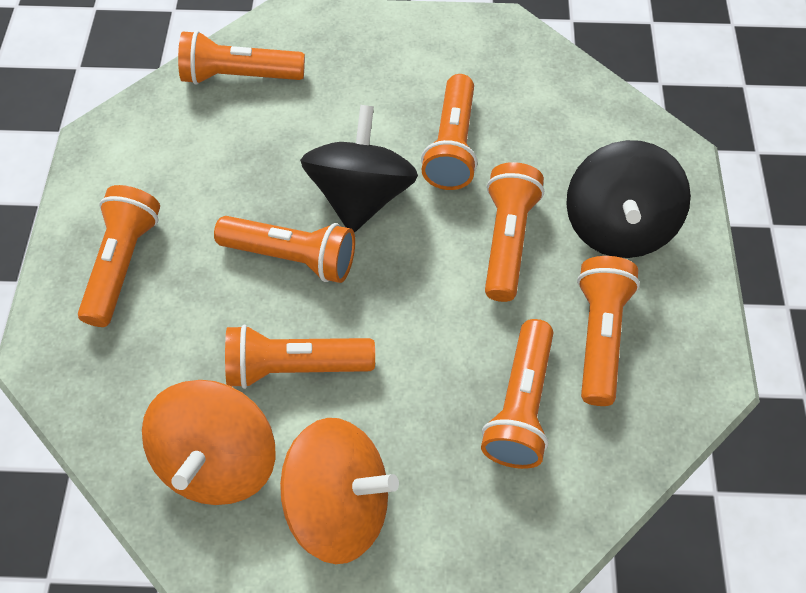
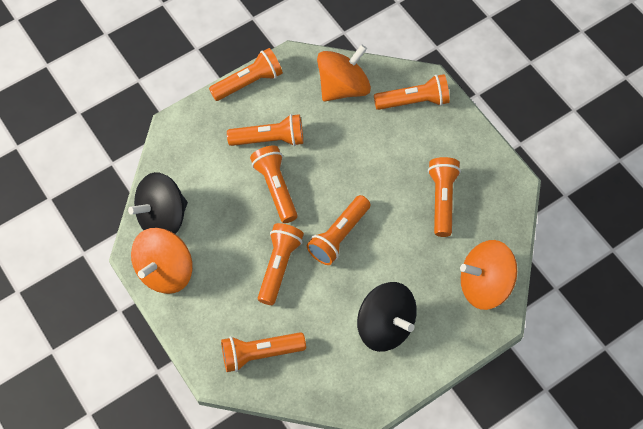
orange spinning top: [142,380,276,505] [280,418,399,564] = 2 -> [131,228,193,294] [317,44,371,101] [460,240,517,310] = 3

